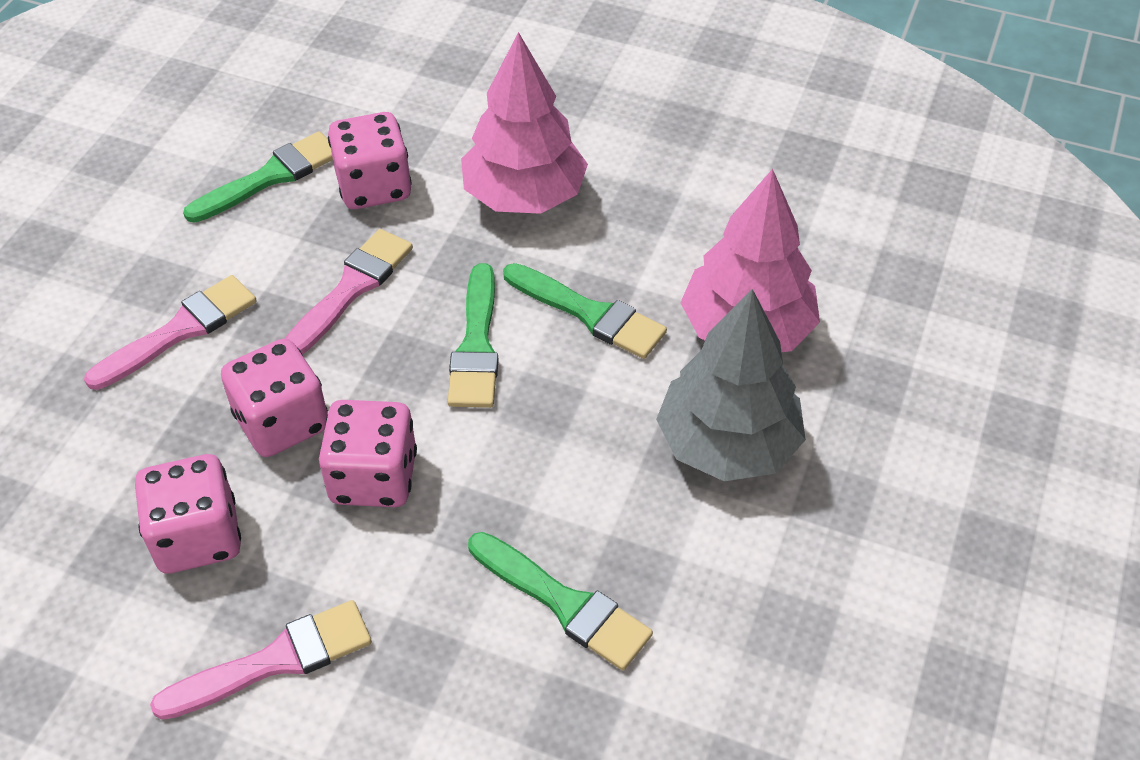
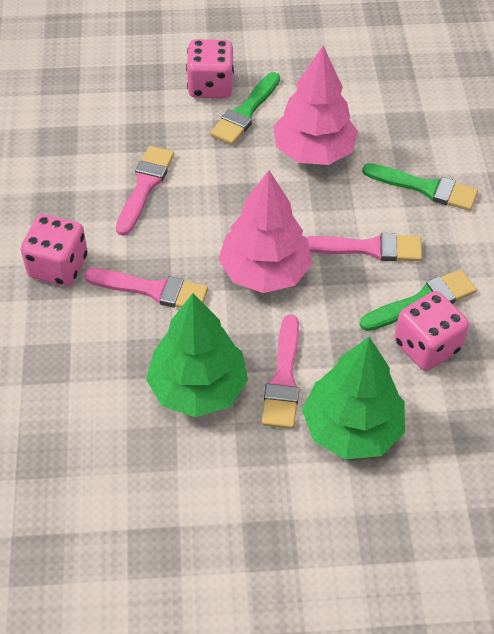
green brush: [183,131,333,223] [447,263,499,408] [468,532,653,671] [503,263,667,359] = 4 -> [210,72,280,145] [360,269,477,331] [362,163,478,211] = 3
green tree: none = 0 -> [146,293,248,417] [302,337,405,459] = 2
grey tree: [656,289,806,481] = 1 -> none = 0
pink brush: [84,275,257,390] [150,600,372,720] [286,229,413,354] = 3 -> [84,268,208,308] [116,146,174,236] [262,315,299,429] [306,233,422,261] = 4
pink dice: [135,454,241,573] [221,338,328,457] [319,400,417,507] [328,112,412,209] = 4 -> [21,214,88,286] [186,39,234,98] [394,291,469,371] = 3

